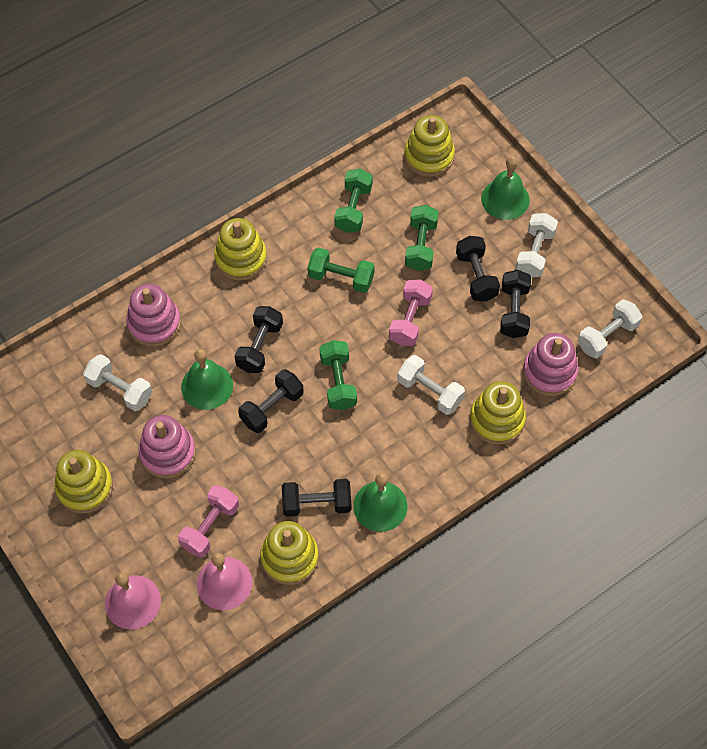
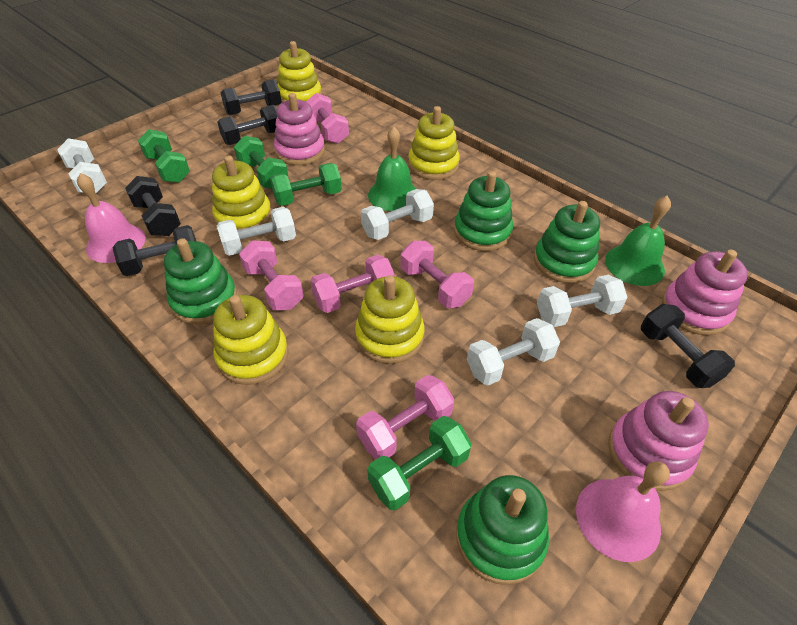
green bell: [181,349,233,410] [353,473,407,532] [481,157,530,220] = 3 -> [368,126,416,211] [605,195,671,286] = 2
green stacking toy: none = 0 -> [164,238,237,325] [454,171,513,251] [456,475,549,585] [534,201,600,283] = 4
pink dumbbell: [178,485,239,558] [389,280,433,346] = 2 -> [239,240,304,310] [306,93,349,144] [310,255,395,313] [356,375,454,459] [401,241,474,308] = 5
white dumbbell: [83,354,152,411] [397,355,465,415] [515,213,558,277] [578,299,642,359] = 4 -> [57,138,107,194] [216,207,296,256] [361,189,434,240] [467,318,560,385] [537,275,628,327] = 5

